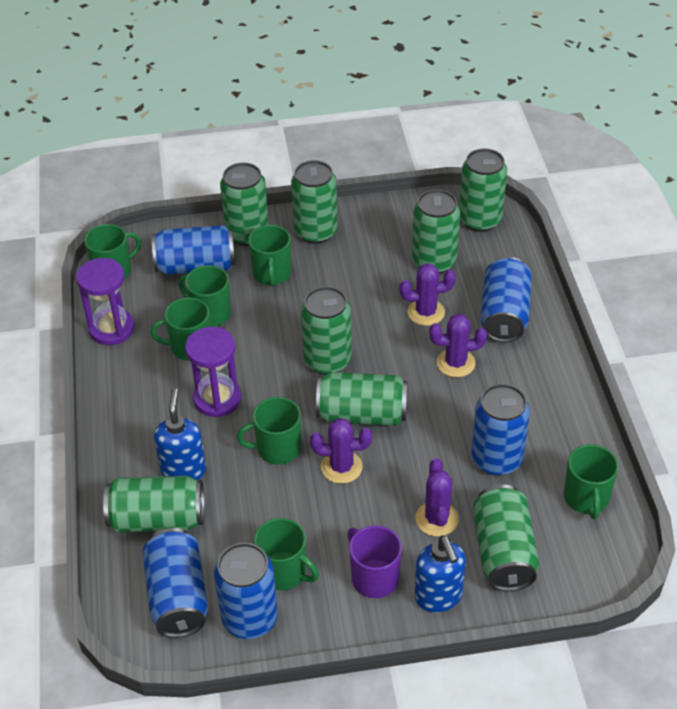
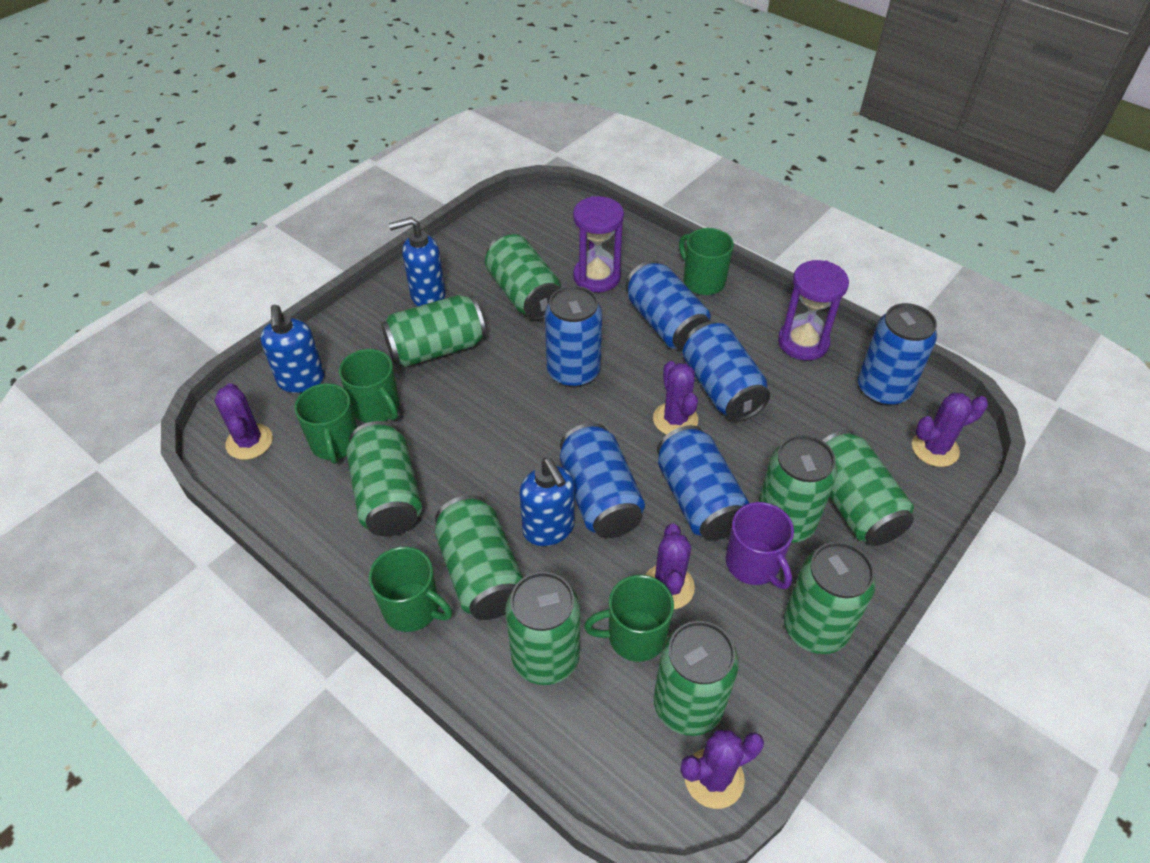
blue can: [142,528,208,638] [152,225,235,275] [214,543,278,639] [471,384,530,476] [480,257,532,343] = 5 -> [545,286,602,387] [560,423,645,538] [626,260,711,350] [657,425,749,541] [682,322,770,422] [858,303,937,406] = 6
blue soap dispenser: [154,389,206,480] [415,535,466,612] = 2 -> [260,305,325,393] [389,217,446,306] [519,458,575,546] = 3
green can: [103,476,205,532] [220,163,269,246] [291,160,338,244] [301,286,352,375] [316,372,408,426] [412,189,460,274] [459,148,507,232] [473,484,539,591] = 8 -> [346,421,422,536] [381,295,486,367] [435,495,523,620] [485,234,561,320] [505,572,580,685] [654,621,739,736] [758,435,837,543] [784,542,876,654] [822,430,914,546] = 9
green mug: [84,224,141,280] [150,298,211,361] [178,265,231,327] [237,397,301,464] [248,225,291,287] [254,518,319,590] [564,444,619,519] = 7 -> [294,383,357,464] [339,349,399,423] [369,546,452,632] [584,575,674,662] [679,228,734,295] = 5
purple cactus: [310,418,372,484] [400,263,456,326] [415,458,459,537] [429,314,487,377] = 4 -> [215,383,273,460] [645,524,695,609] [653,361,698,435] [680,730,764,809] [912,392,988,467] = 5

